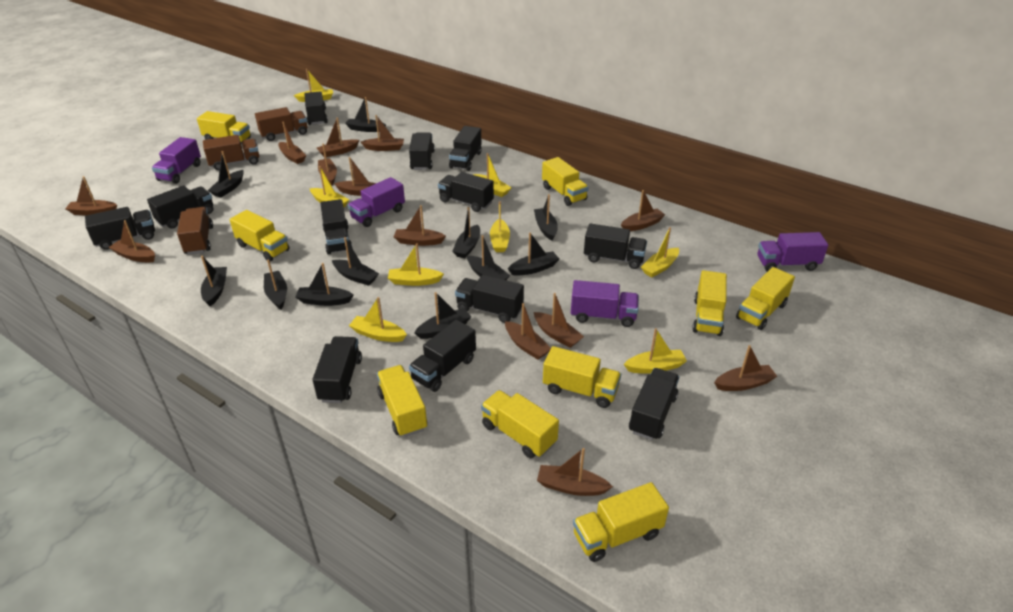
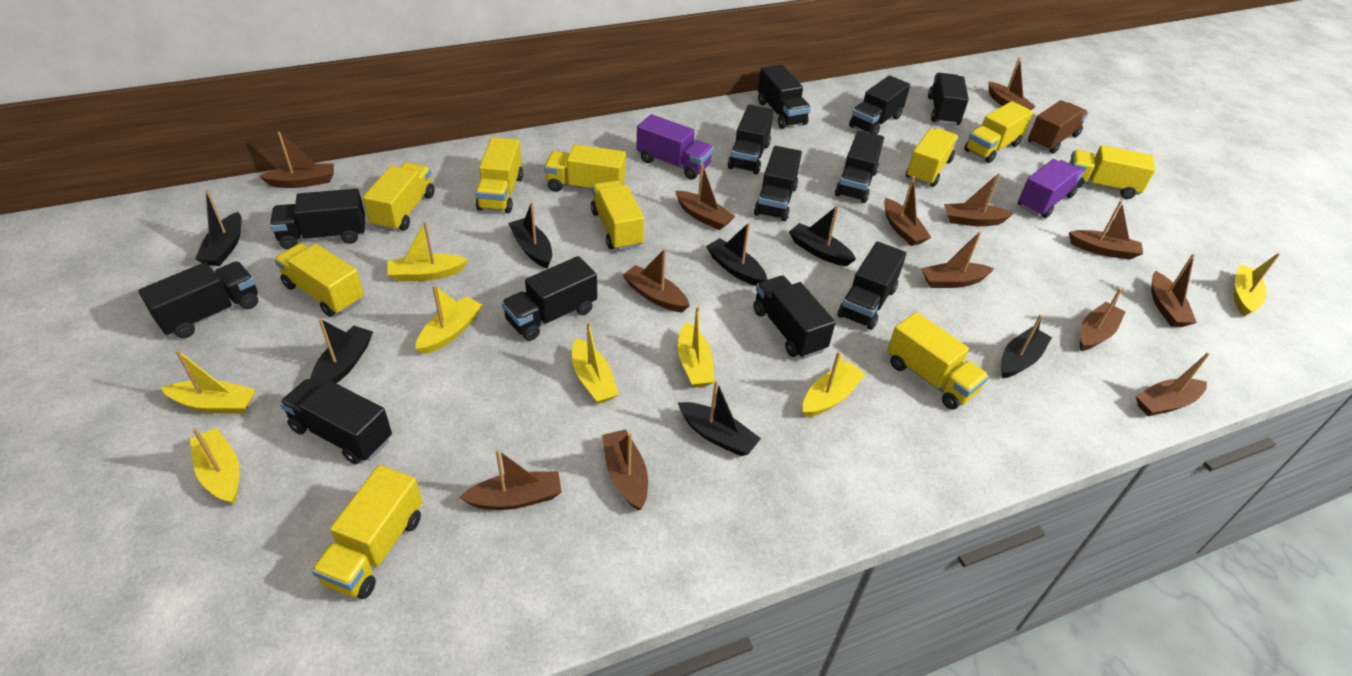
black boat: [201,256,227,306] [208,151,244,197] [264,259,287,309] [295,263,353,306] [332,237,379,286] [345,97,386,132] [414,292,471,339] [452,207,480,258] [467,235,510,280] [508,232,559,276] [534,194,558,240] = 11 -> [195,190,242,266] [310,318,373,385] [508,202,552,268] [678,380,761,456] [706,223,767,286] [789,205,856,266] [1001,314,1052,378] = 7
brown truck: [177,207,213,255] [203,135,259,170] [255,107,307,141] = 3 -> [1028,100,1088,154] = 1
purple truck: [152,137,201,184] [348,177,405,227] [571,280,639,327] [757,232,828,272] = 4 -> [636,114,713,180] [1018,159,1084,218] = 2
yellow truck: [197,111,251,144] [230,210,290,261] [377,365,427,437] [481,390,559,458] [542,157,588,206] [543,346,621,408] [573,482,669,562] [692,270,727,336] [736,267,795,330] = 9 -> [274,243,364,317] [311,465,423,599] [363,162,435,232] [475,137,523,213] [544,144,626,192] [591,180,644,251] [887,312,989,410] [906,128,958,187] [964,101,1033,163] [1069,145,1156,199] = 10

